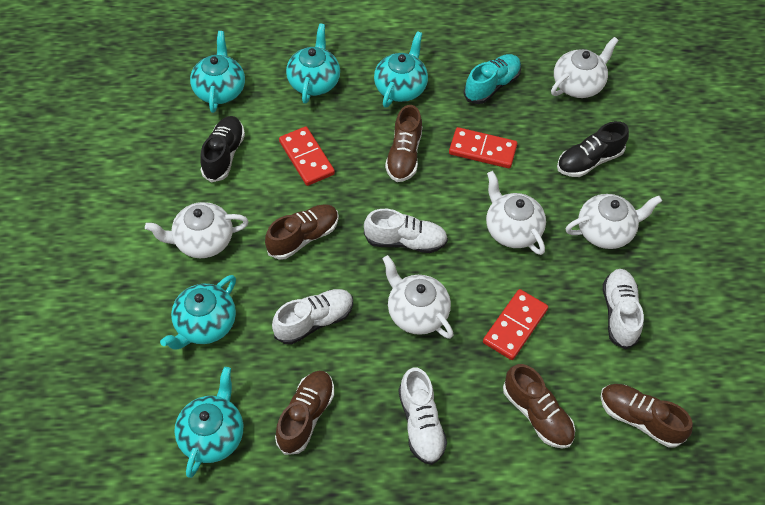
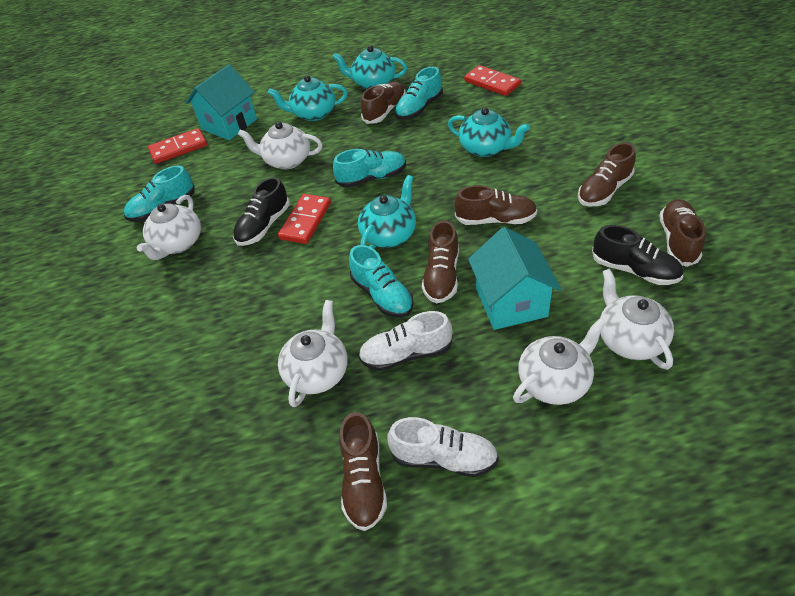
brown shoe: [265,204,339,260] [275,371,334,455] [385,105,422,182] [503,364,575,449] [601,384,693,448] = 5 -> [339,412,387,531] [361,81,406,124] [422,220,459,304] [455,185,537,225] [578,143,636,206] [659,199,706,267] = 6
turquoise house: none = 0 -> [185,64,257,140] [468,227,561,330] = 2
turquoise shoe: [464,54,521,104] = 1 -> [124,165,195,222] [333,149,406,188] [349,245,414,318] [395,67,443,120] = 4
turquoise teapot: [160,275,236,350] [174,367,243,478] [190,31,245,113] [286,24,340,104] [374,31,428,108] = 5 -> [268,75,348,121] [332,45,407,89] [358,175,416,249] [448,107,530,157] = 4
white shoe: [272,289,353,345] [364,209,448,253] [398,367,447,465] [603,269,644,349] = 4 -> [358,311,453,371] [387,417,499,477] = 2

